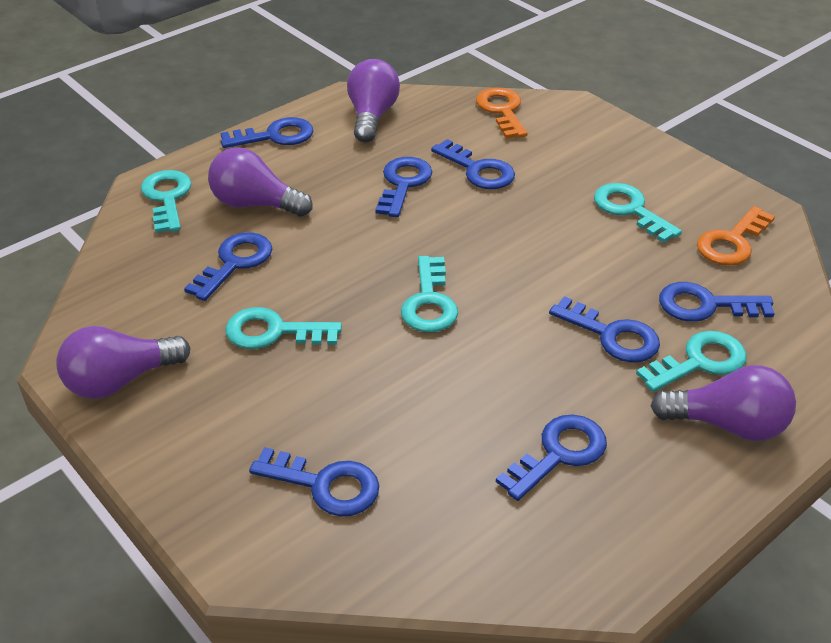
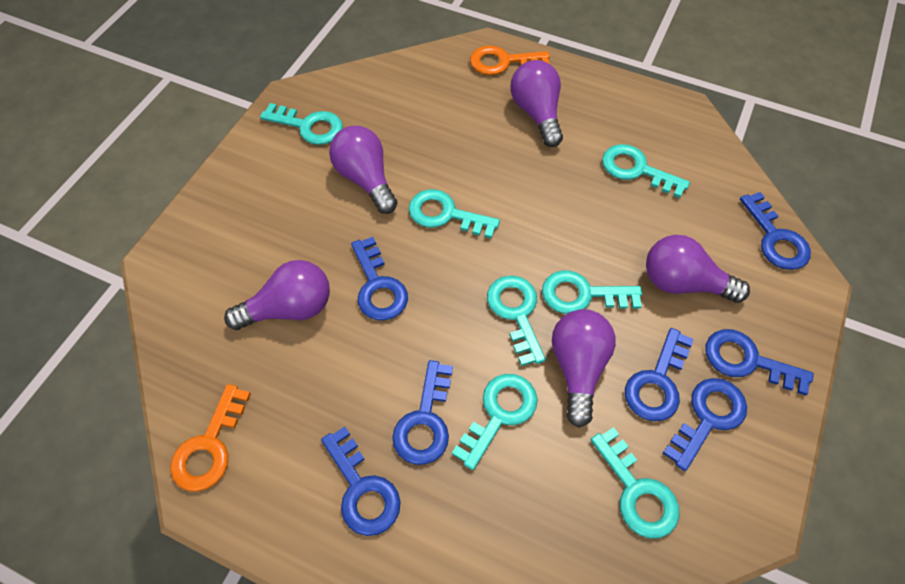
blue key: [184,232,272,301] [221,117,313,148] [249,447,379,517] [375,157,432,217] [431,139,515,189] [496,414,607,501] [549,296,660,363] [659,282,775,322] = 8 -> [321,427,401,536] [351,237,408,321] [392,360,453,465] [625,328,694,421] [663,378,747,471] [706,329,814,395] [740,192,811,270] = 7
purple light bulb: [56,326,190,399] [208,147,313,217] [347,59,400,142] [650,365,796,441] = 4 -> [224,260,330,330] [329,126,398,214] [510,60,563,147] [552,309,616,428] [646,235,750,303] = 5
turquoise key: [141,170,191,233] [225,307,342,349] [401,256,458,333] [594,183,682,243] [636,331,747,392] = 5 -> [260,103,343,145] [409,189,500,239] [452,374,538,470] [487,275,546,366] [542,270,642,314] [591,427,680,539] [602,144,690,198] = 7

